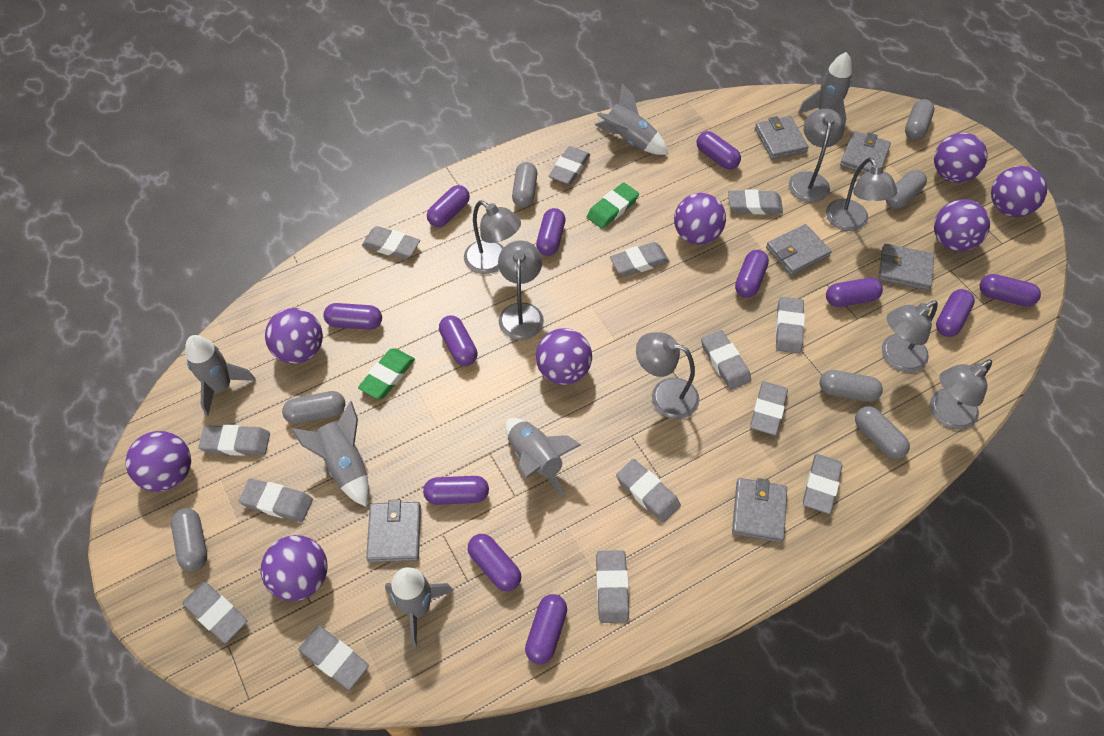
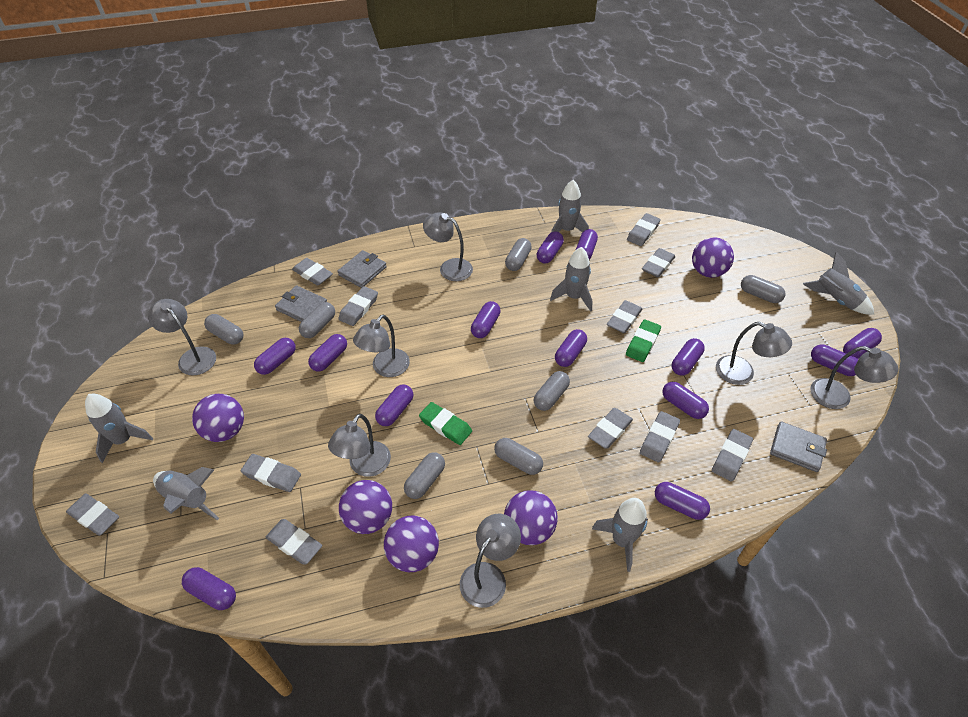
grey eraser: [182,582,247,644] [199,425,270,456] [239,478,313,522] [298,626,369,690] [362,226,420,260] [549,146,590,185] [596,550,629,623] [610,242,669,276] [616,459,681,523] [701,330,751,390] [728,189,783,214] [750,381,788,435] [776,297,805,354] [803,454,843,514] = 14 -> [66,493,119,536] [241,454,301,492] [265,519,322,565] [292,258,333,286] [339,286,378,326] [588,408,633,449] [607,300,642,333] [627,213,661,246] [640,411,680,463] [642,248,675,277] [712,429,753,482] = 11
grey wallet: [366,500,421,563] [732,478,787,543] [755,116,809,160] [766,224,831,275] [840,131,891,173] [878,244,934,290] = 6 -> [275,285,327,322] [337,250,387,288] [770,421,827,472] = 3
purple ball: [126,431,191,492] [261,535,327,601] [265,308,323,364] [536,328,592,385] [674,193,726,245] [934,133,988,183] [934,199,990,251] [991,166,1047,217] = 8 -> [192,394,244,442] [339,480,392,534] [384,515,439,572] [504,490,558,545] [692,237,734,278] = 5
purple capsule: [323,303,382,330] [423,476,489,505] [427,185,470,227] [439,315,478,366] [468,534,521,591] [525,594,567,664] [536,208,565,256] [697,131,741,170] [735,250,769,298] [826,278,883,307] [936,289,975,337] [980,274,1041,307] = 12 -> [182,567,236,610] [254,338,296,375] [308,334,347,372] [375,385,413,426] [471,301,501,338] [537,231,564,264] [555,329,587,367] [575,229,598,260] [655,482,710,520] [662,382,709,419] [672,338,705,376] [811,345,858,376] [843,328,882,359] = 13

